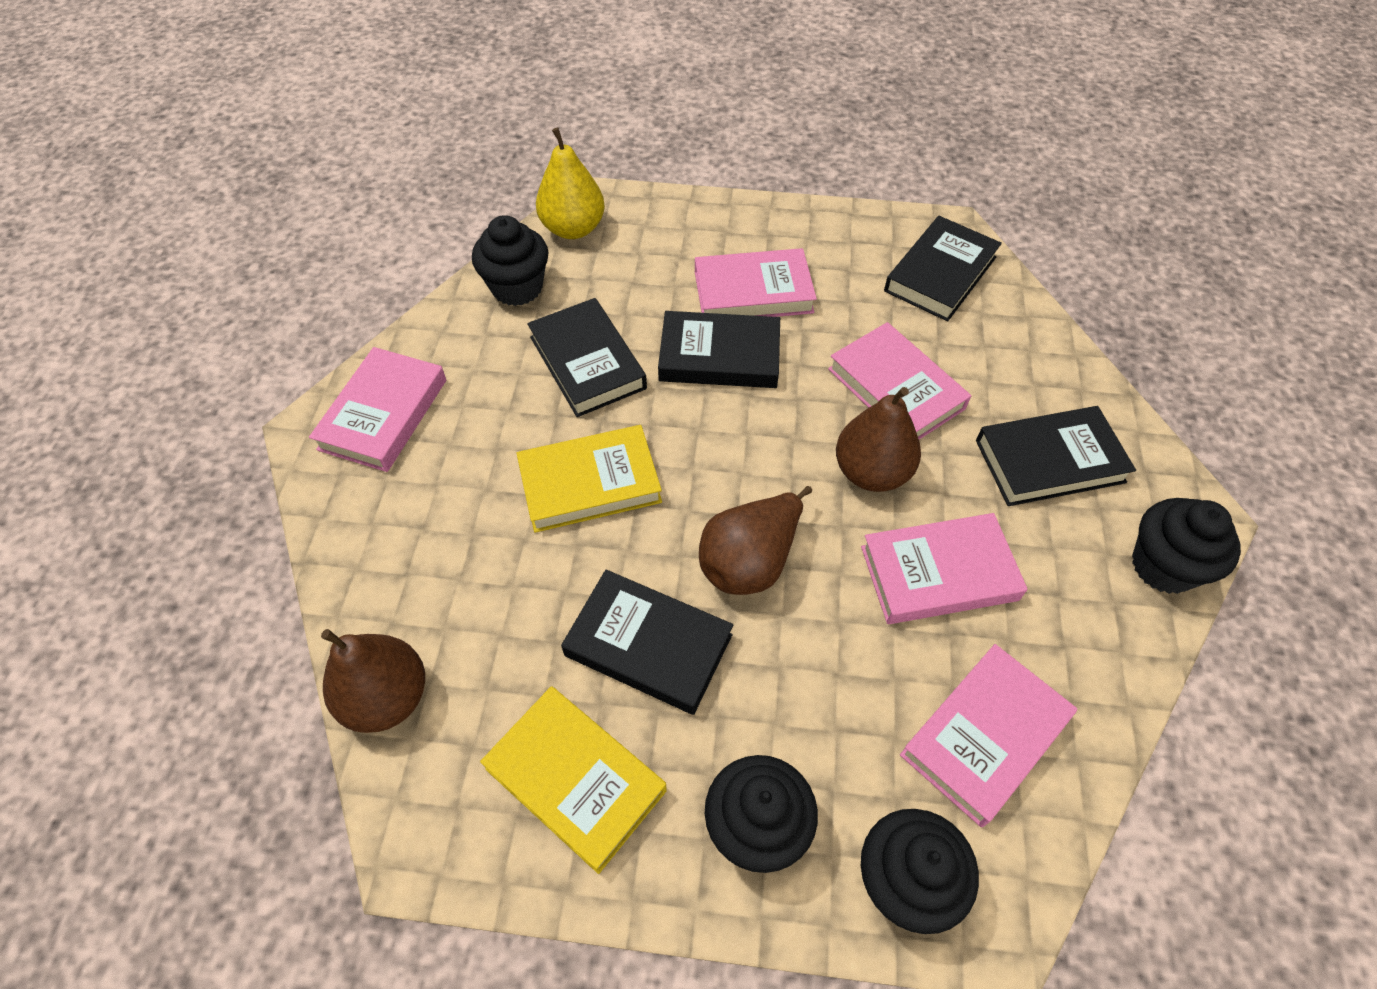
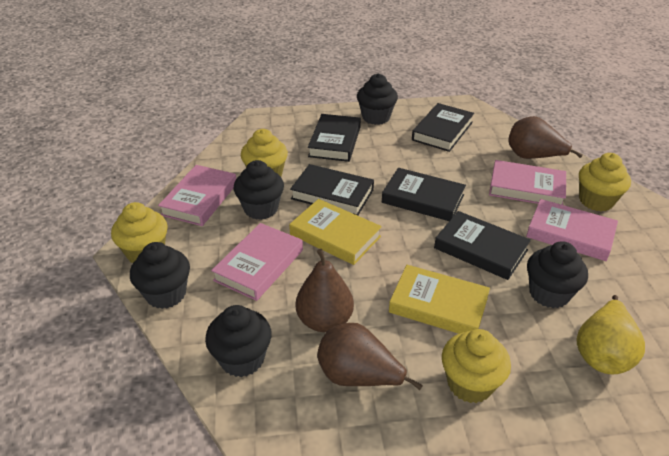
black cupcake: [472,215,548,306] [705,755,818,873] [861,809,979,934] [1132,498,1241,594] = 4 -> [130,242,190,309] [205,305,272,377] [234,160,284,220] [357,74,398,125] [527,241,588,308] = 5
pink book: [309,347,446,472] [695,248,817,317] [828,322,971,440] [861,513,1028,624] [900,644,1077,827] = 5 -> [158,165,236,226] [211,223,303,301] [489,160,566,205] [526,199,618,261] = 4
yellow cupcake: none = 0 -> [111,202,168,263] [241,129,288,176] [442,329,511,403] [579,153,631,212] = 4

